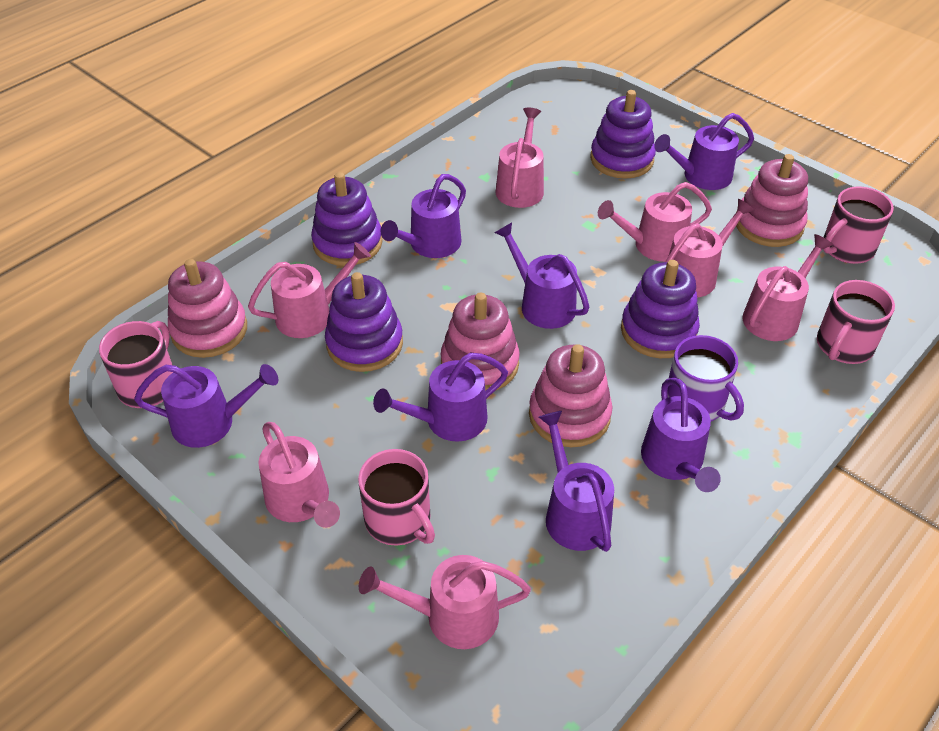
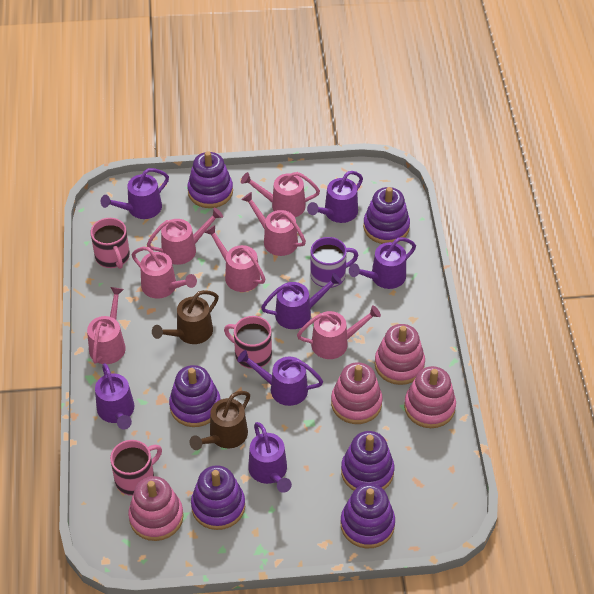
brown watering can: none = 0 -> [152,290,219,344] [189,391,250,450] = 2
pink mug: [99,321,173,408] [358,449,435,546] [817,280,895,364] [823,187,894,264] = 4 -> [91,218,130,269] [110,440,162,496] [224,316,272,369] = 3
purple stacking toy: [311,172,383,266] [325,272,403,372] [590,90,656,179] [621,260,700,358] = 4 -> [169,365,220,427] [187,151,233,208] [191,465,245,530] [340,484,395,549] [341,431,394,491] [363,187,410,244] = 6

